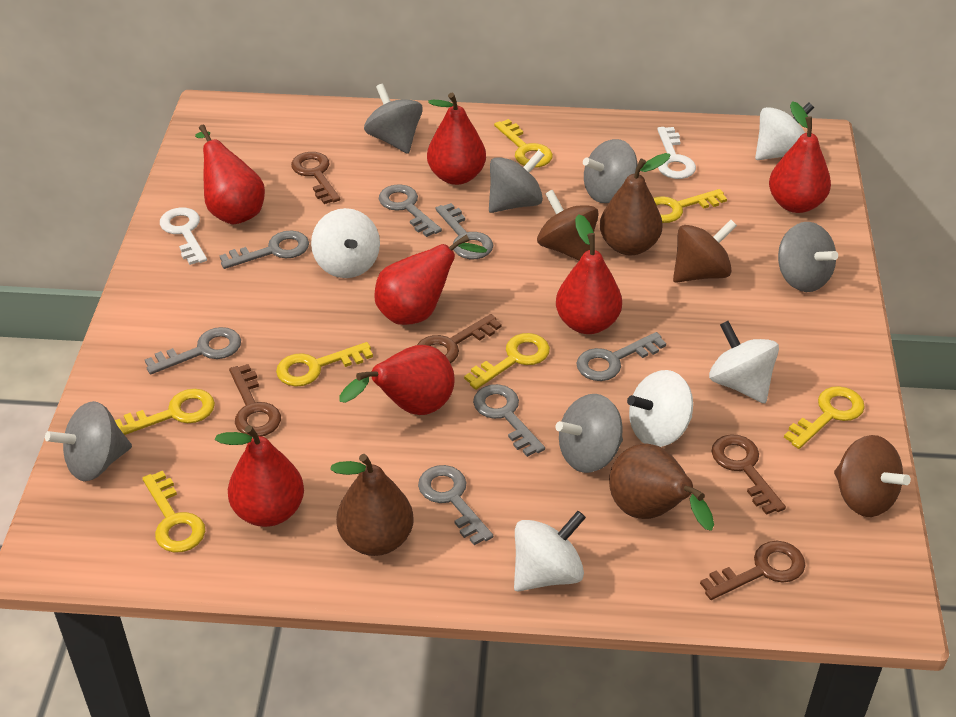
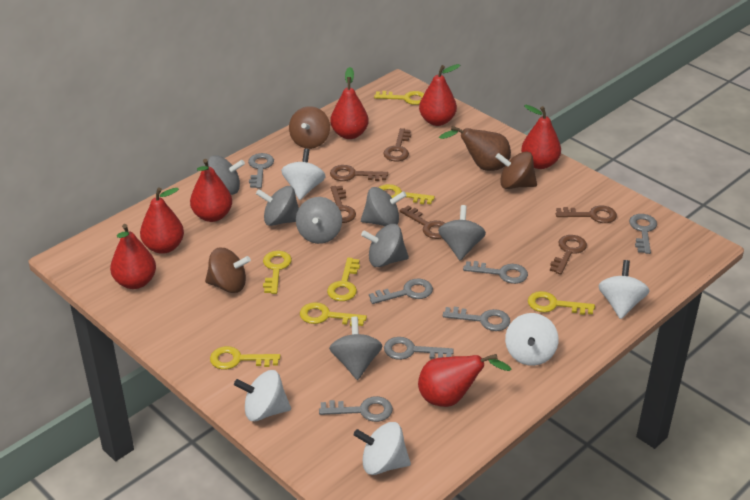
brown key: [229,364,281,437] [291,152,340,204] [417,314,502,363] [700,541,805,600] [711,434,786,515] = 5 -> [330,165,388,181] [331,186,356,223] [383,128,411,161] [399,205,445,239] [550,235,587,275] [556,206,617,223] = 6
brown pear: [330,454,414,556] [600,153,670,255] [609,444,714,531] = 3 -> [439,126,511,171] = 1
grey spinning top: [45,401,132,481] [364,84,423,154] [489,150,544,213] [555,394,623,473] [583,139,637,203] [778,222,838,292] = 6 -> [208,155,245,195] [256,186,299,226] [296,197,342,244] [329,317,382,380] [361,187,407,226] [361,224,409,267] [438,205,486,261] = 7
white key: [160,207,207,265] [657,127,696,179] = 2 -> none = 0

